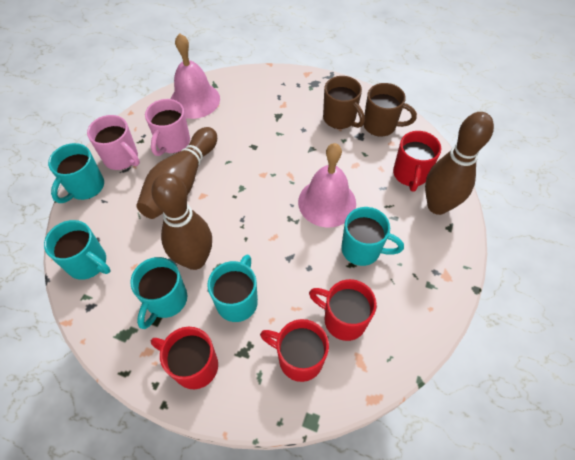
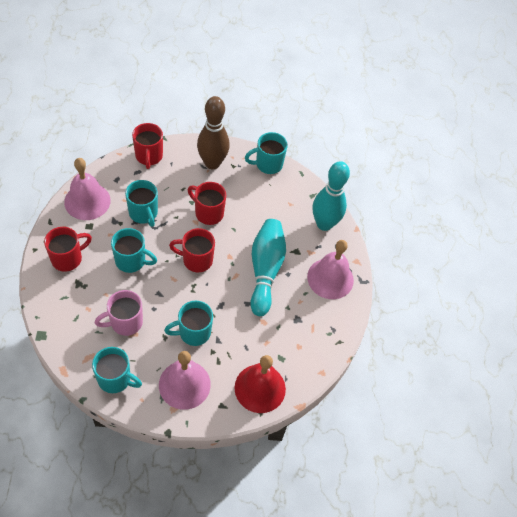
brown bowling pin: [136,127,217,219] [151,173,212,270] [425,112,494,215] = 3 -> [197,96,230,169] = 1
brown mug: [323,76,365,129] [363,83,417,137] = 2 -> none = 0
pink bell: [171,33,220,119] [298,143,356,227] = 2 -> [64,158,111,220] [159,351,211,410] [307,240,354,299] = 3
pink mug: [87,115,140,170] [145,99,190,156] = 2 -> [94,290,143,336] = 1
red bell: none = 0 -> [235,355,286,413] = 1
turquoise bowling pin: none = 0 -> [250,219,286,316] [313,161,350,231] = 2

